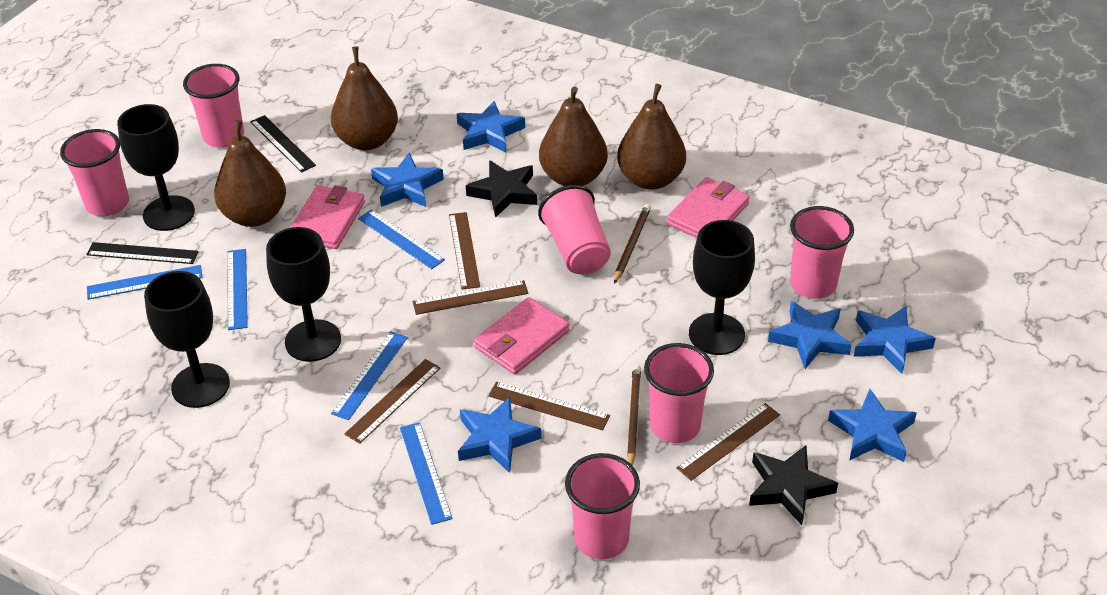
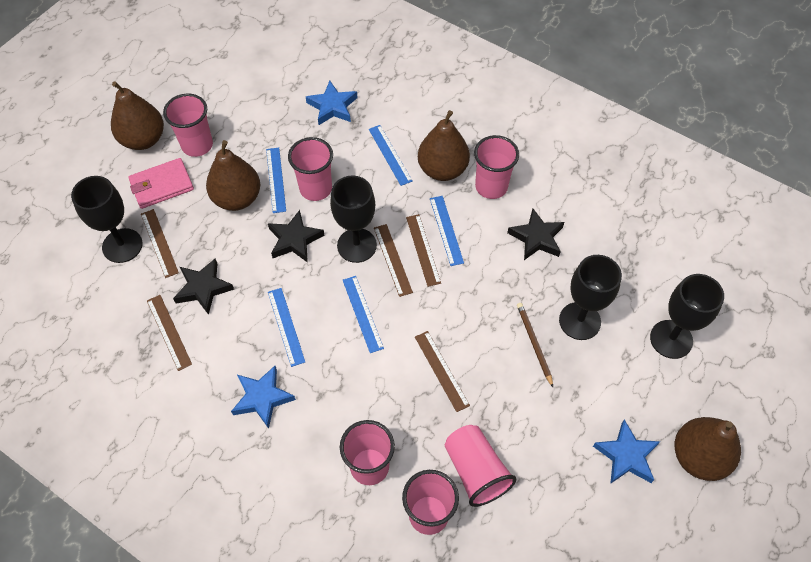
black ruler: [86,242,199,264] [250,115,316,173] = 2 -> none = 0
black star: [466,160,537,218] [749,445,838,525] = 2 -> [173,258,234,315] [268,210,325,263] [507,209,564,260] = 3
blue star: [371,153,444,207] [457,101,525,153] [458,397,542,473] [768,301,851,369] [828,389,917,462] [853,306,936,374] = 6 -> [231,366,296,429] [306,81,358,125] [593,419,661,484] = 3
brown pencil: [614,204,651,284] [627,365,641,466] = 2 -> [517,303,553,387] = 1
pink wallet: [290,185,365,249] [474,297,570,375] [667,177,750,238] = 3 -> [128,158,194,209] = 1

